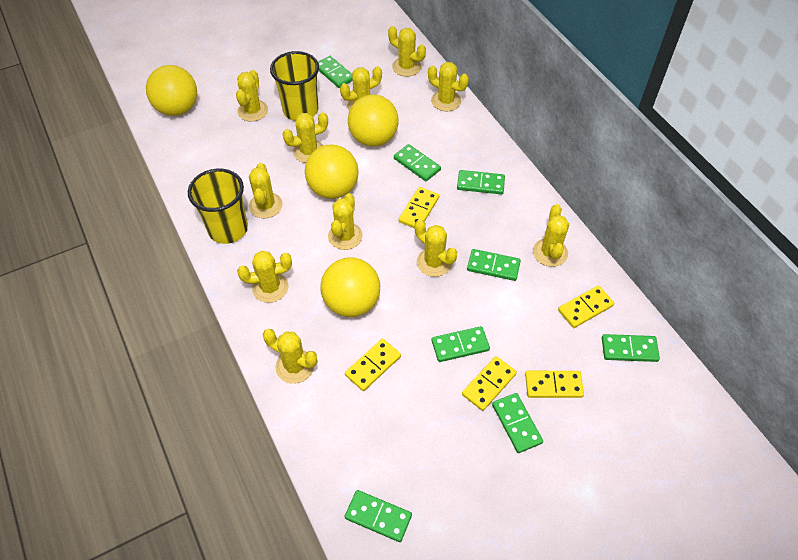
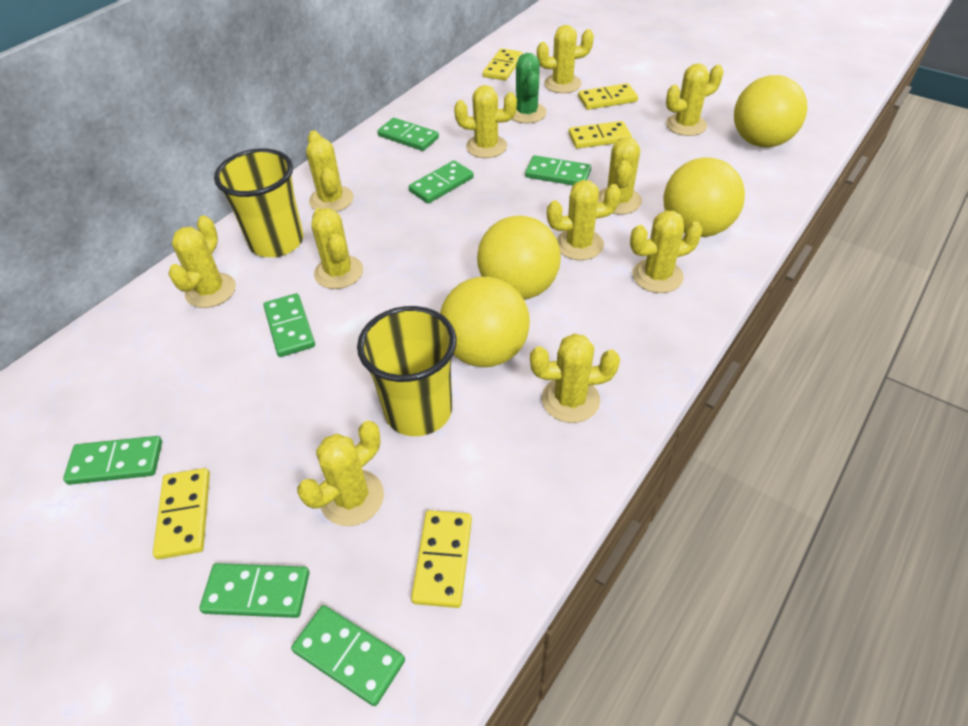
green cactus: none = 0 -> [512,53,547,123] = 1
green domino: [318,56,353,88] [345,490,412,542] [394,144,441,181] [432,326,490,362] [457,170,505,194] [467,249,521,281] [492,393,543,453] [602,334,660,362] = 8 -> [63,436,162,485] [199,563,309,618] [263,293,315,357] [291,605,405,706] [377,118,439,151] [409,161,474,204] [525,155,591,185] = 7

